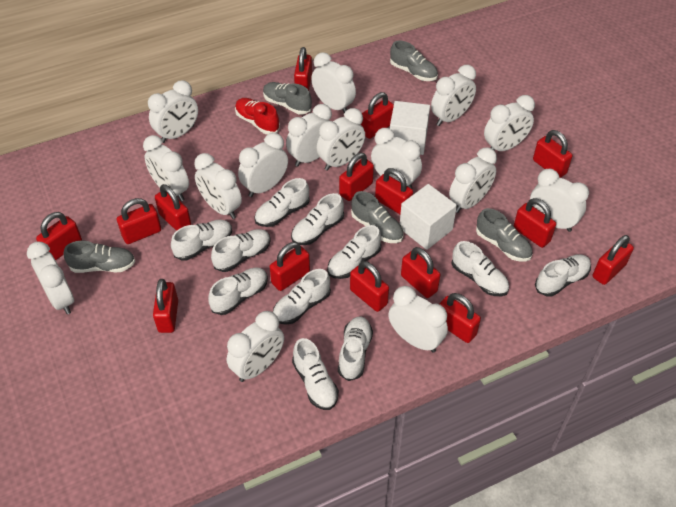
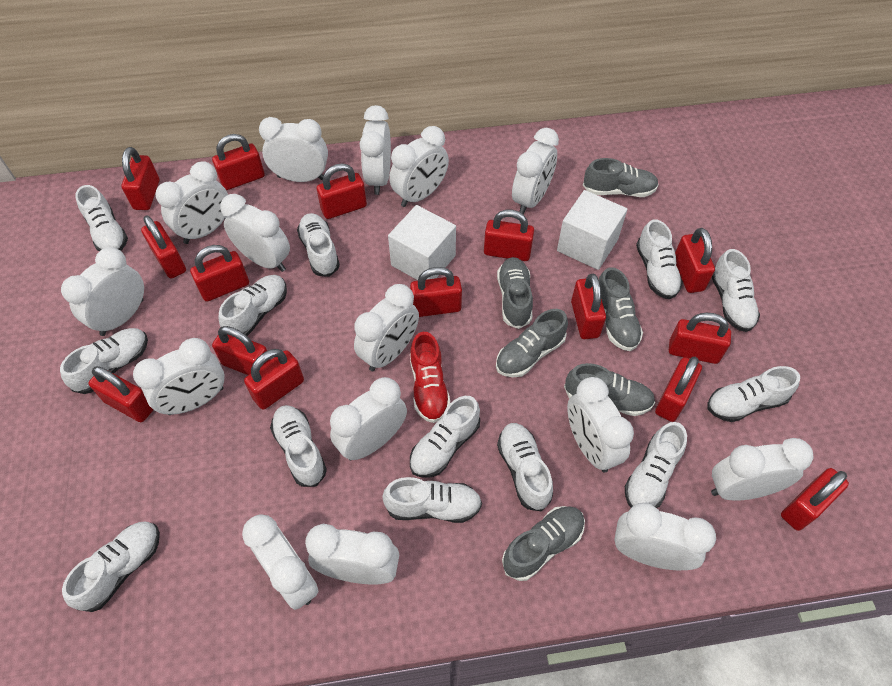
grey shoe: [64,241,135,273] [263,82,312,114] [351,191,404,243] [390,41,438,81] [476,208,533,262] = 5 -> [496,309,568,378] [497,257,533,329] [502,506,585,581] [564,363,655,416] [583,158,659,197] [599,267,643,351] = 6
white shoe: [171,220,232,261] [208,268,268,315] [211,229,271,272] [254,178,310,227] [273,269,331,324] [291,193,344,245] [292,338,339,410] [327,225,381,279] [338,316,373,381] [451,241,509,296] [535,254,591,296] = 11 -> [60,328,148,394] [62,522,160,612] [75,185,128,251] [219,275,287,336] [270,405,327,487] [297,213,340,277] [382,477,482,523] [410,396,480,477] [497,423,553,512] [625,422,687,508] [636,219,683,299] [707,366,800,422] [712,249,760,332] = 13

